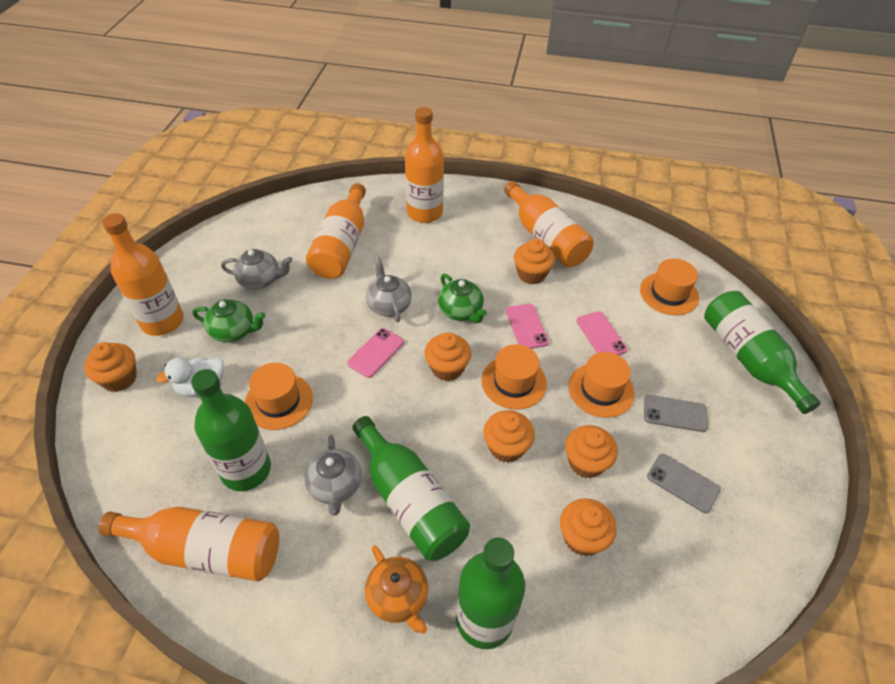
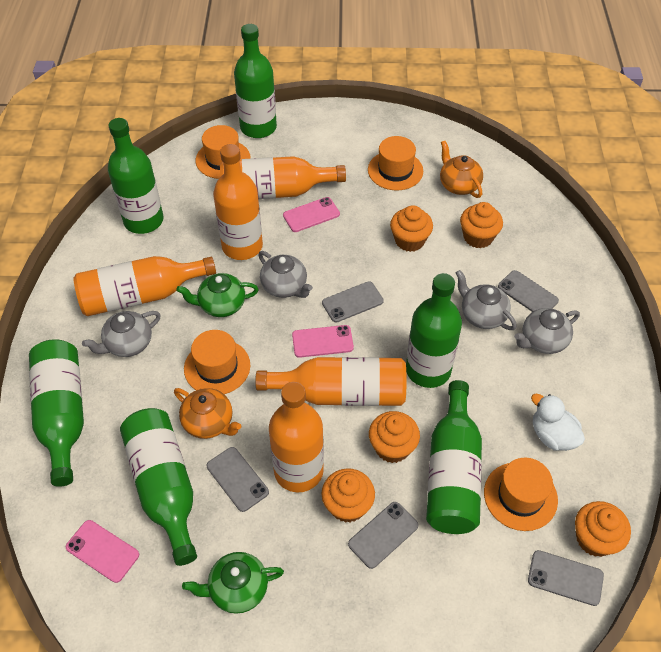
green bottle: [191,369,271,491] [352,416,470,561] [456,538,525,649] [704,291,821,414] = 4 -> [29,339,84,487] [108,118,164,234] [120,408,197,566] [234,24,277,138] [406,273,462,388] [426,380,482,534] = 6
grey phone: [644,395,708,432] [647,454,721,513] = 2 -> [207,447,269,512] [322,281,384,323] [348,502,419,569] [498,270,559,312] [528,550,604,606] = 5
grey teapot: [221,249,293,289] [304,435,362,516] [366,257,412,322] = 3 -> [82,311,161,357] [258,251,313,298] [456,270,516,330] [514,308,580,354] = 4
orange cupcake: [84,342,137,392] [425,332,471,381] [483,410,535,463] [514,239,555,284] [560,498,617,556] [565,425,618,478] = 6 -> [321,468,375,523] [369,411,420,463] [390,205,433,252] [460,202,503,248] [575,501,631,557] = 5
orange teapot: [365,545,428,634] = 1 -> [174,388,241,439] [440,141,483,198] = 2

